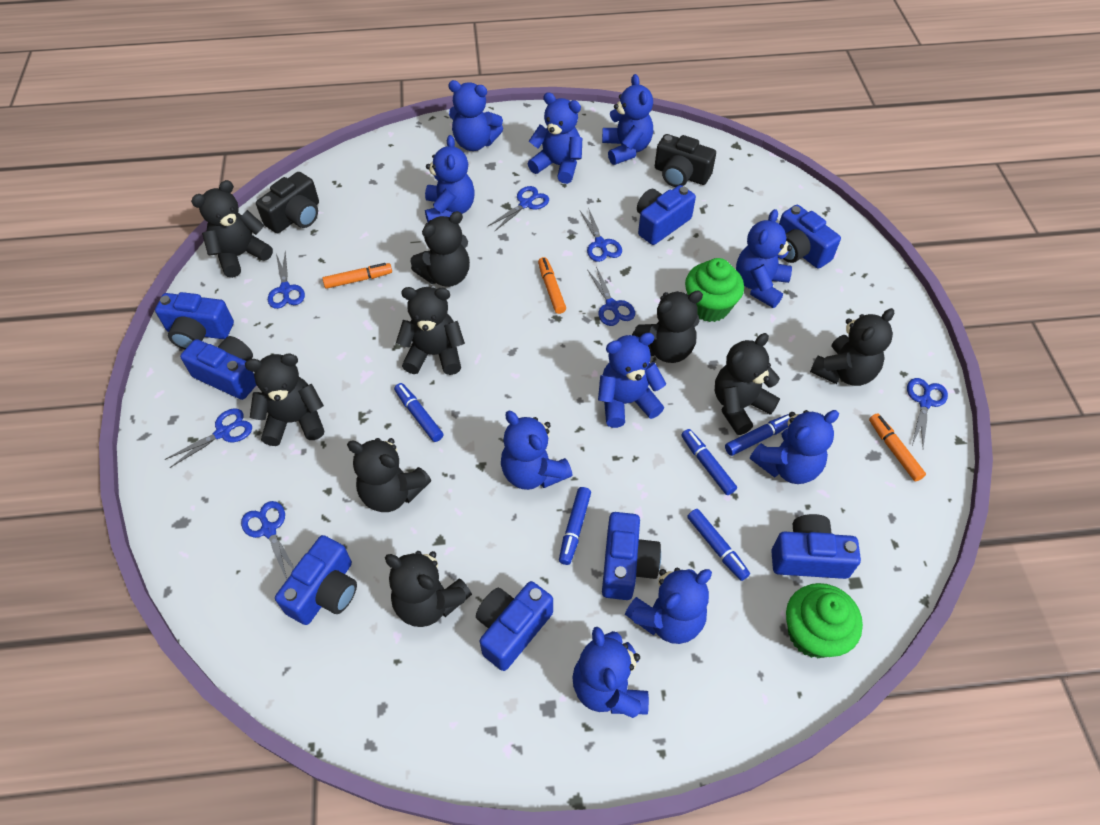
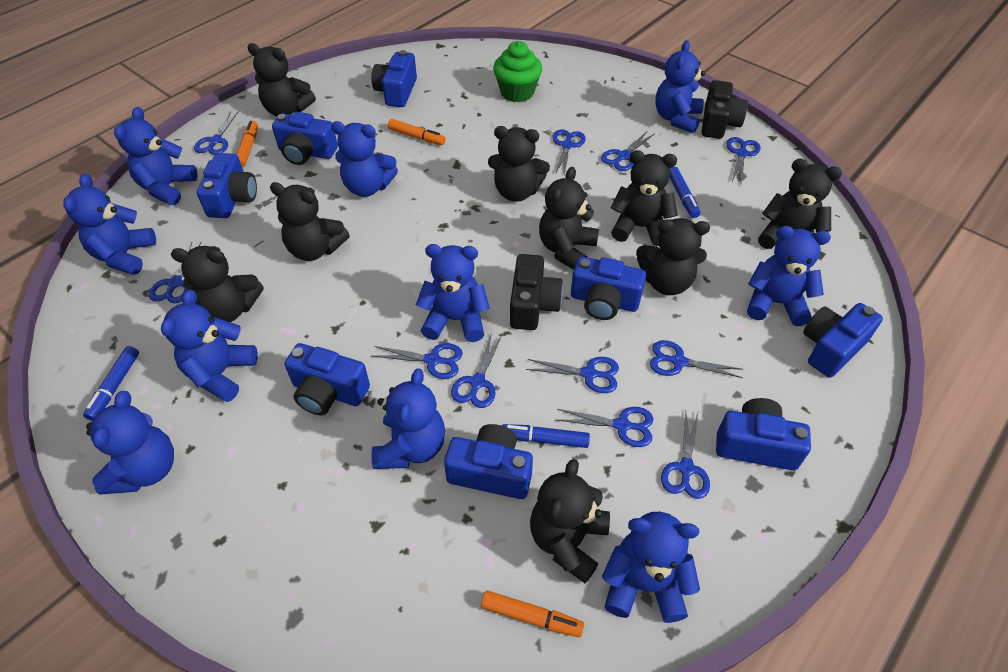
blue marker: [394,383,444,442] [559,487,591,565] [681,429,737,495] [687,509,750,581] [725,414,790,456] = 5 -> [83,346,139,421] [502,424,590,448] [670,167,700,218] = 3
blue scissors: [164,408,252,468] [241,501,294,580] [268,251,305,309] [488,186,549,232] [580,207,622,262] [588,267,635,326] [907,378,948,448] = 7 -> [149,242,202,303] [194,111,239,155] [373,343,463,379] [451,333,502,408] [526,357,619,393] [553,129,586,175] [557,407,654,447] [601,131,654,171] [650,340,743,378] [661,412,710,499] [727,137,761,183] = 11
green cupcake: [685,258,744,322] [786,583,863,658] = 2 -> [493,41,542,102] = 1

